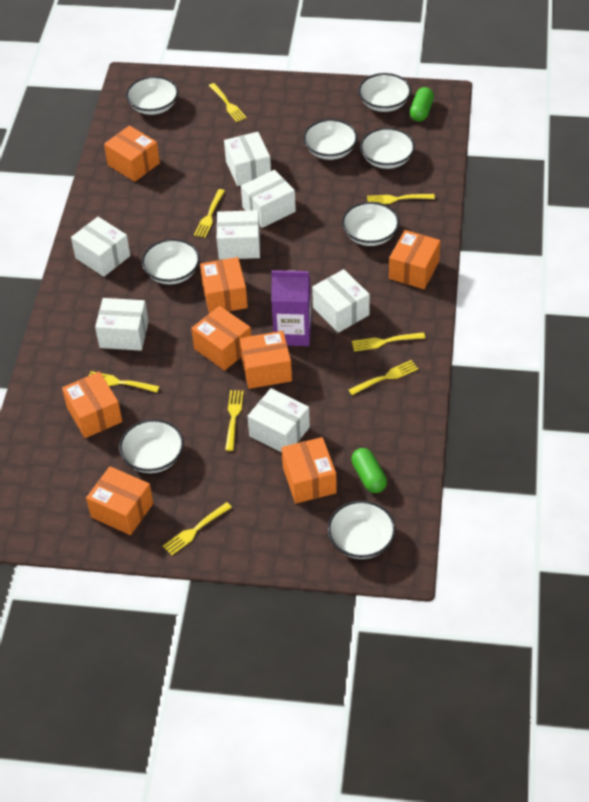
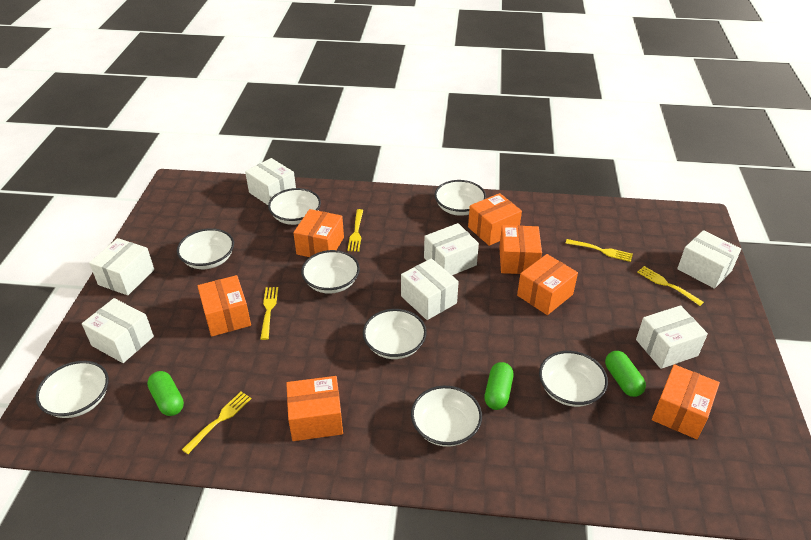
green capsule: [351,448,387,493] [410,87,434,122] = 2 -> [147,371,184,416] [484,362,513,410] [605,351,646,397] = 3
orange box: [62,372,122,438] [86,466,153,535] [104,125,160,182] [191,306,251,370] [200,257,248,314] [240,331,292,389] [282,437,337,503] [389,230,441,289] = 8 -> [198,275,251,337] [286,376,343,441] [293,209,344,257] [468,193,522,246] [499,225,542,274] [517,254,578,315] [652,364,720,439] = 7
purple carton: [271,270,312,346] = 1 -> none = 0
yellow fork: [89,371,160,392] [163,502,232,556] [194,189,225,238] [209,83,247,122] [225,390,244,451] [349,360,418,395] [352,332,425,351] [367,194,435,204] = 8 -> [182,392,252,454] [260,287,278,340] [347,209,363,252] [565,239,633,262] [637,266,704,306] = 5

